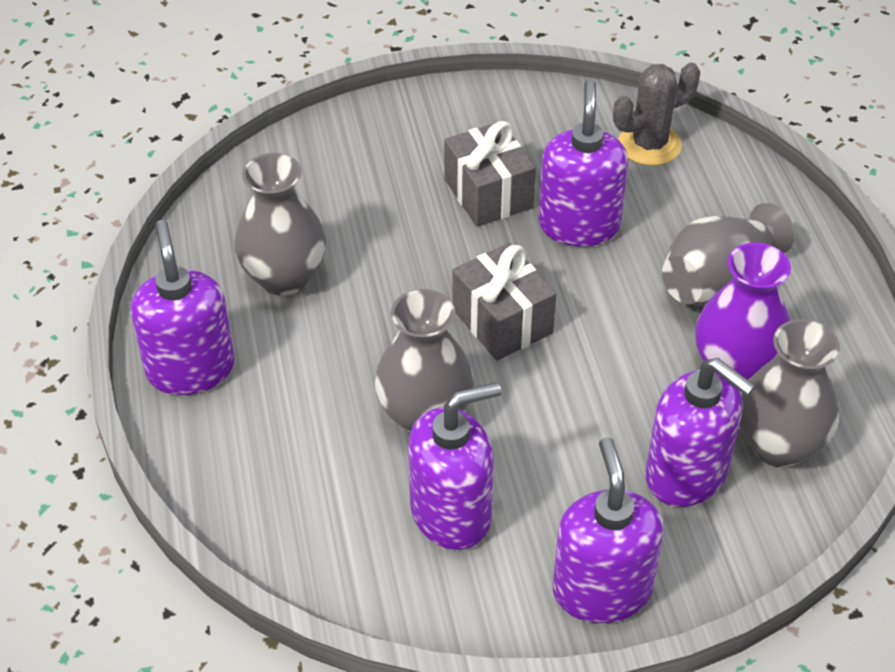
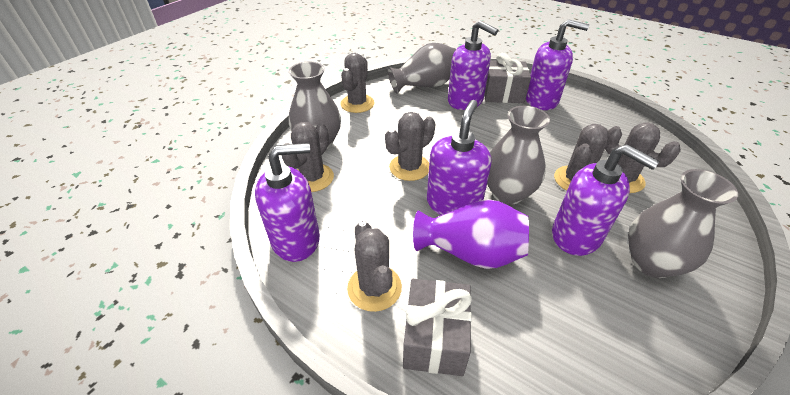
grey cactus: [613,62,700,166] = 1 -> [282,122,334,192] [341,53,375,113] [347,221,402,312] [385,112,435,181] [554,124,609,191] [605,122,681,193] = 6

